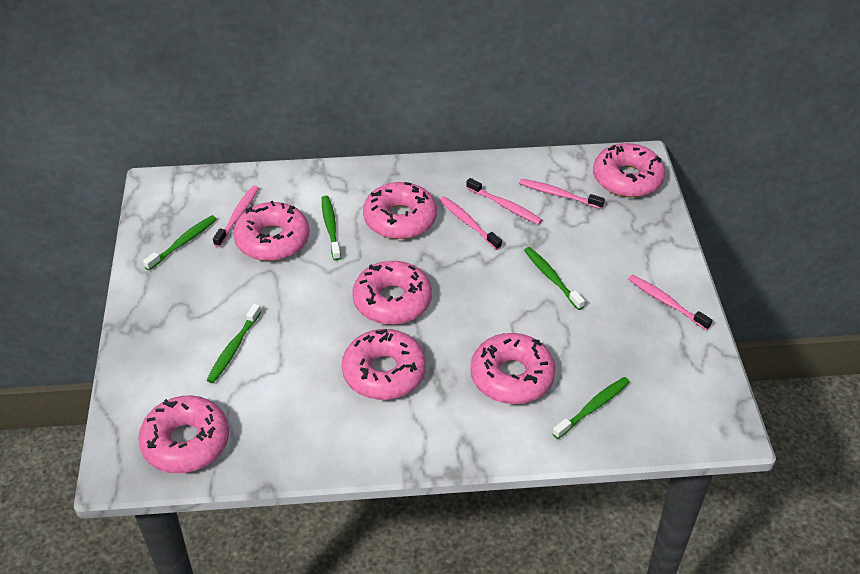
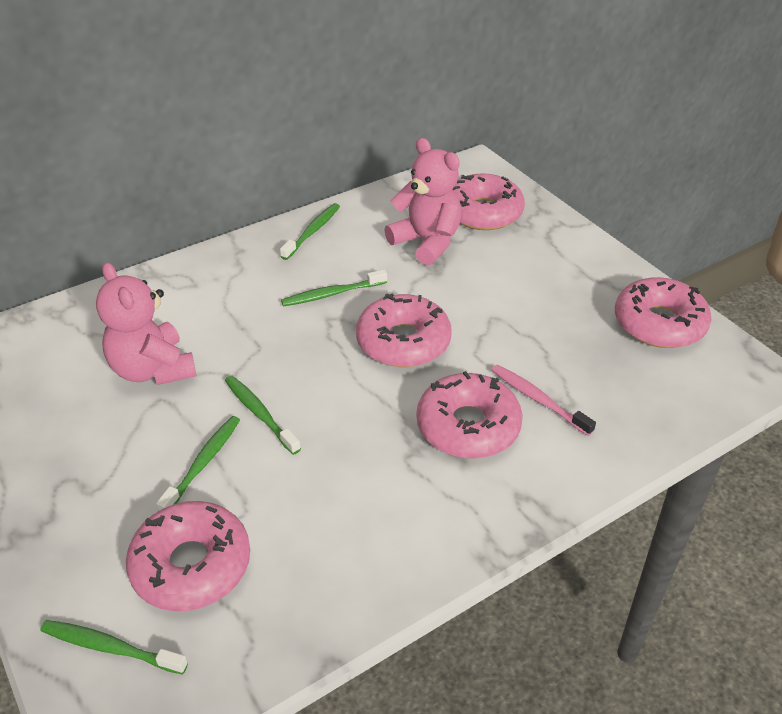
pink donut: [138,395,229,474] [233,201,309,261] [342,329,426,400] [352,261,432,325] [363,182,437,239] [470,333,555,404] [593,143,665,197] = 7 -> [126,501,250,611] [356,294,452,367] [417,371,523,459] [452,174,525,230] [615,277,712,348] = 5
pink teddy bear: none = 0 -> [96,262,197,385] [384,138,461,266] = 2
pink toothbrush: [213,185,259,247] [440,196,502,250] [466,178,542,225] [519,179,605,209] [628,275,713,330] = 5 -> [492,365,596,436] = 1

